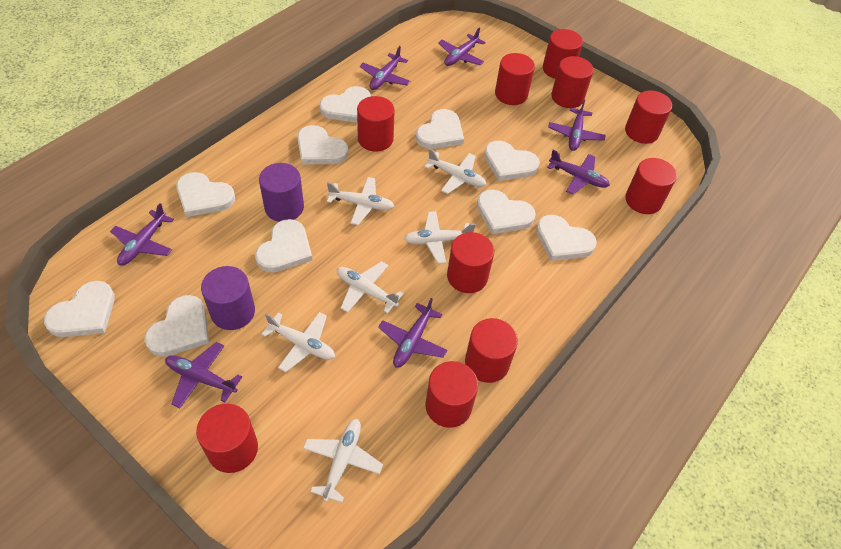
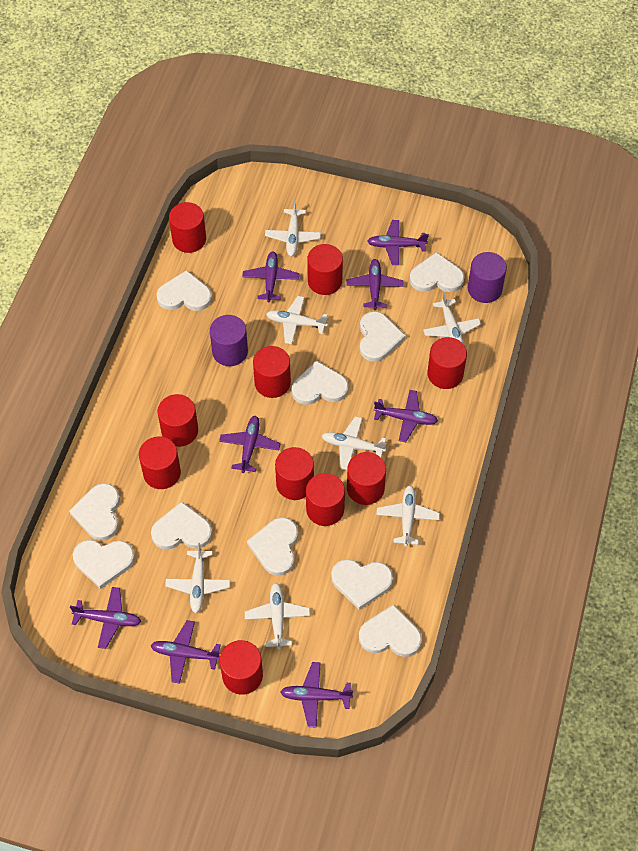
purple plane: [110,203,174,265] [165,342,242,408] [360,46,410,90] [378,298,447,368] [438,28,486,66] [547,150,610,194] [548,100,606,151] = 7 -> [70,587,142,649] [151,620,221,684] [219,416,281,473] [242,252,300,302] [280,662,353,728] [346,259,404,310] [367,220,429,265] [374,390,438,442] = 8
white plane: [261,312,335,372] [303,419,383,503] [327,177,394,225] [337,261,404,314] [404,211,476,264] [424,148,486,194] = 6 -> [165,543,230,613] [245,583,310,649] [265,200,321,256] [266,296,328,344] [322,416,386,470] [377,485,440,547] [423,292,481,344] = 7

